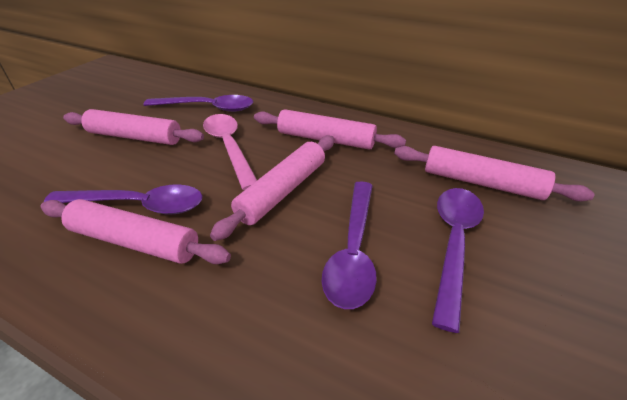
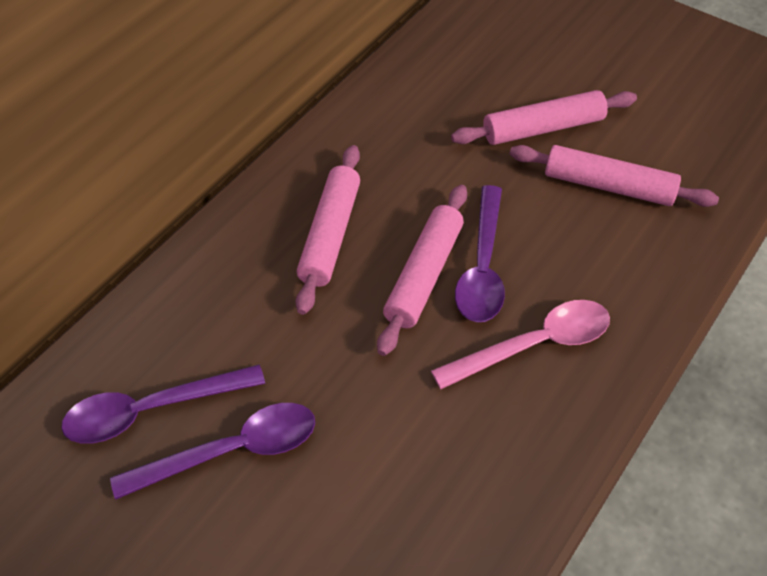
pink rolling pin: [40,199,231,264] [63,109,204,145] [210,136,334,241] [254,109,406,150] [394,146,595,201] = 5 -> [296,145,360,315] [377,185,467,356] [451,90,637,145] [510,145,719,207] = 4
purple spoon: [44,184,202,214] [144,95,253,112] [322,181,377,309] [432,188,484,333] = 4 -> [61,365,265,444] [110,403,315,500] [455,185,505,322] = 3

